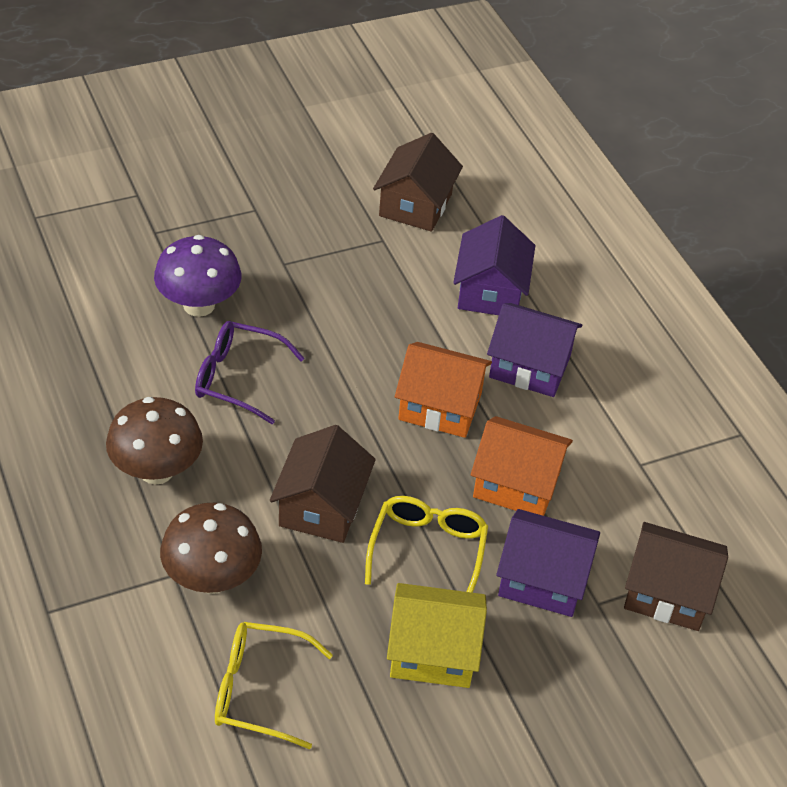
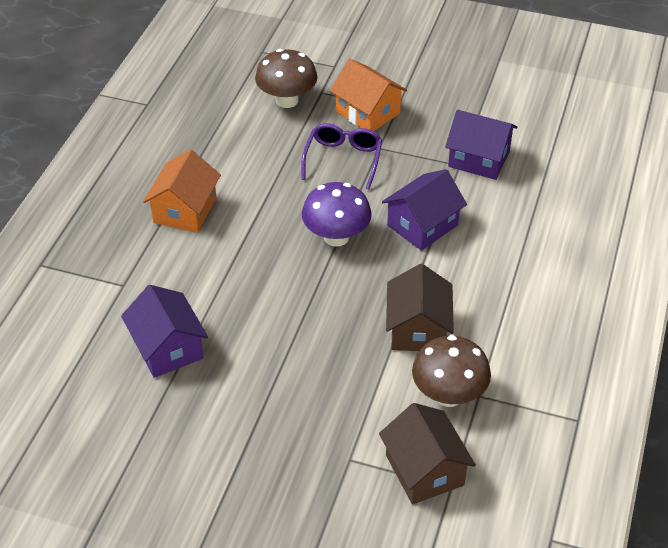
brown house: [270,425,376,543] [373,133,463,232] [624,522,728,631] = 3 -> [379,403,476,504] [386,264,454,351] = 2
yellow glasses: [215,622,333,749] [365,496,488,593] = 2 -> none = 0
yellow house: [387,583,487,688] = 1 -> none = 0

